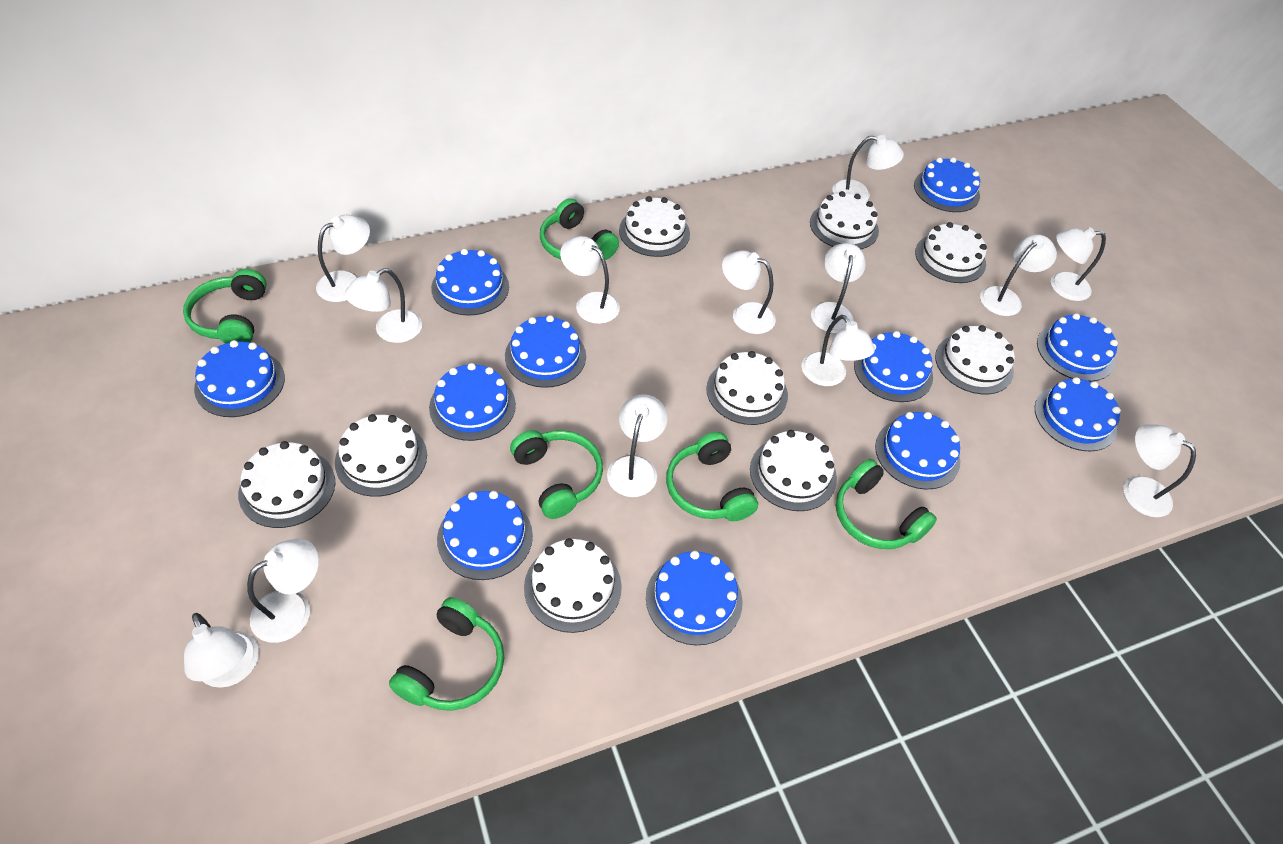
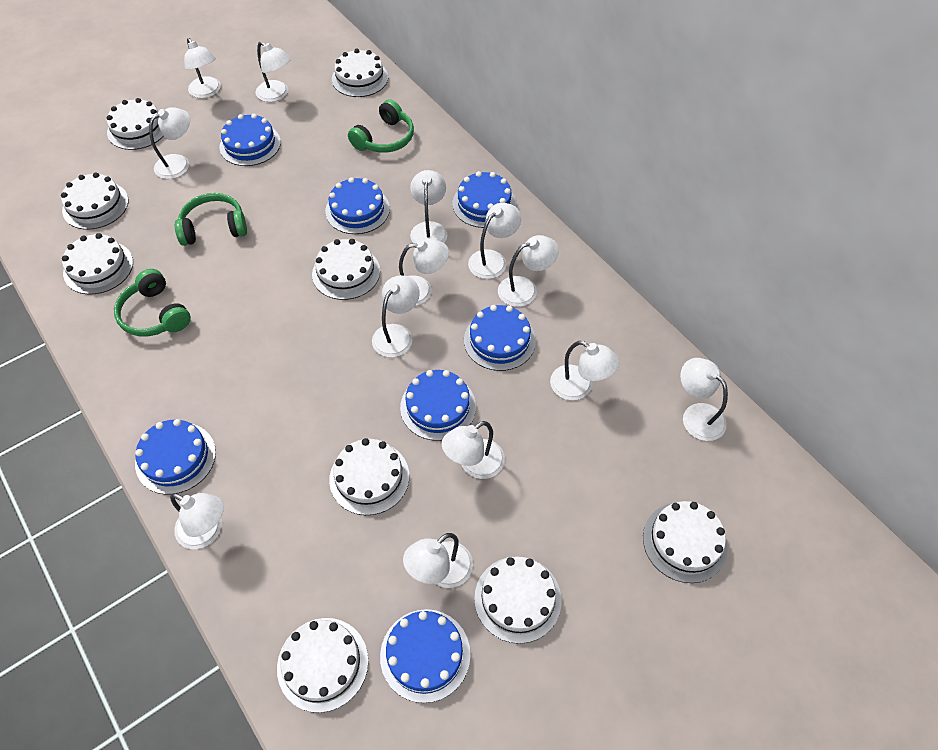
blue cake: [194,340,285,417] [429,363,516,441] [431,249,509,316] [437,491,533,580] [505,315,586,388] [646,551,743,645] [854,331,933,402] [875,412,960,490] [914,157,980,212] [1035,377,1121,451] [1037,313,1118,382] = 11 -> [135,419,216,495] [220,114,281,166] [325,177,390,234] [380,609,470,703] [400,370,476,441] [452,171,516,228] [464,305,536,371] = 7
green headphones: [183,269,267,344] [389,597,504,711] [510,430,603,519] [540,198,619,260] [666,432,758,521] [836,459,937,549] = 6 -> [114,269,191,336] [175,193,247,246] [348,99,414,153] = 3

